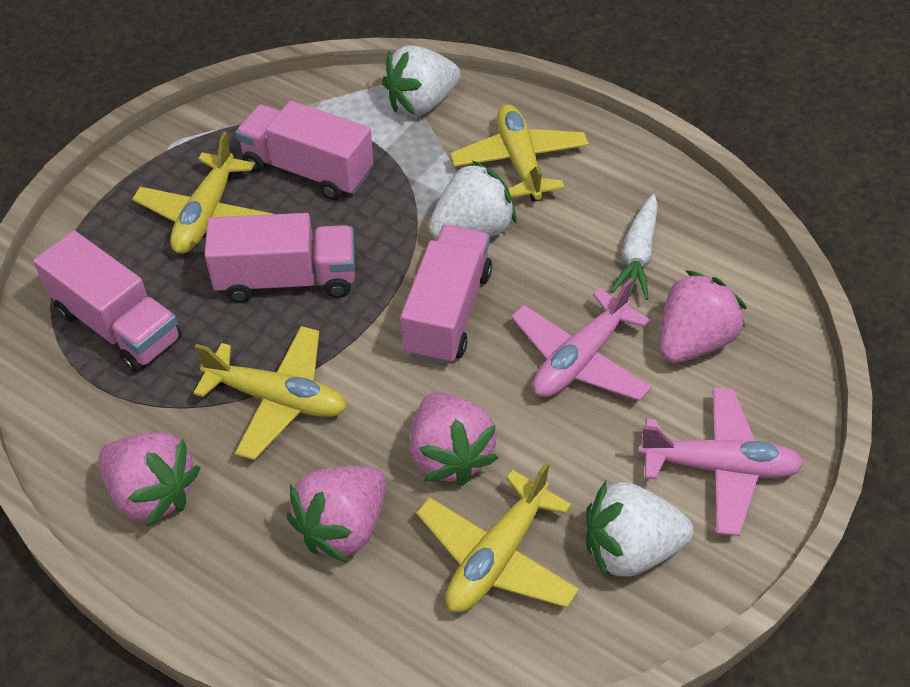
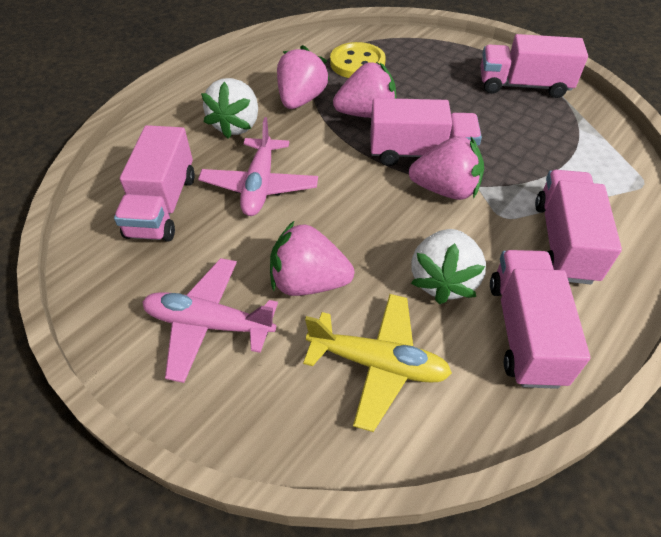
pink truck: [33,231,182,373] [205,213,355,303] [235,101,373,200] [401,225,492,365] = 4 -> [114,125,195,242] [370,98,482,166] [481,34,588,98] [490,250,590,389] [535,170,622,284] = 5
white carrot: [610,194,658,300] = 1 -> none = 0
white strawberry: [382,45,461,116] [429,161,516,239] [586,481,694,578] = 3 -> [201,78,258,139] [411,229,486,304] = 2
yellow button: none = 0 -> [330,42,386,78] = 1
yellow plane: [132,132,273,254] [193,326,347,460] [416,462,579,613] [450,104,589,202] = 4 -> [303,294,452,432] = 1

